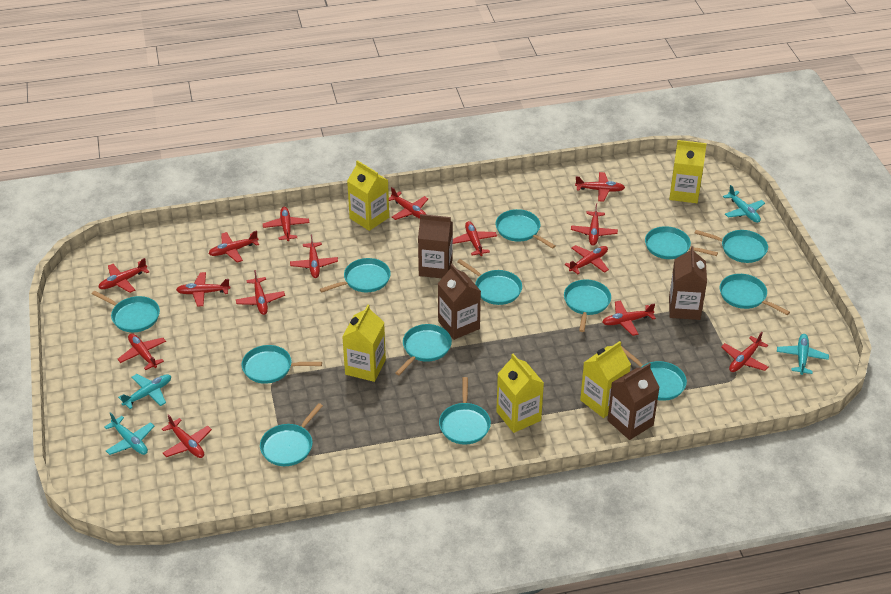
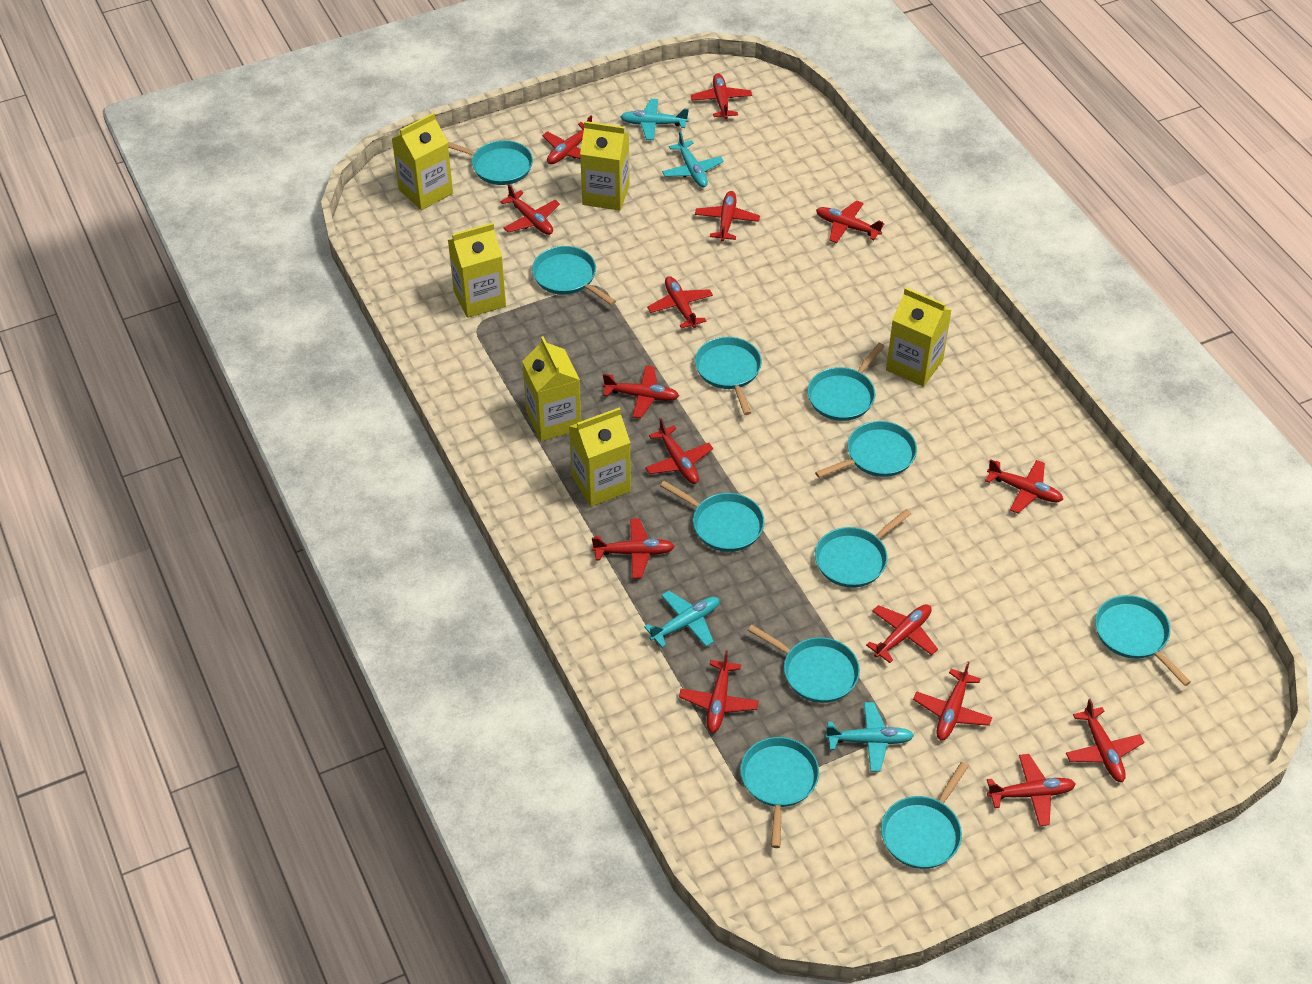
brown carton: [418,214,453,278] [438,264,481,340] [607,363,660,440] [669,246,707,320] = 4 -> none = 0
turquoise pan: [92,291,160,332] [242,345,322,384] [260,403,323,466] [320,258,391,292] [396,324,452,375] [439,377,491,445] [457,259,522,305] [496,209,556,249] [564,279,611,332] [621,346,687,401] [645,226,718,259] [695,230,768,263] [720,274,790,315] = 13 -> [448,140,533,185] [532,246,616,305] [660,481,764,552] [695,337,762,415] [740,737,819,848] [748,625,860,703] [807,343,884,421] [815,421,917,478] [815,509,911,588] [881,762,969,869] [1095,595,1191,686] = 11
yellow carton: [342,305,386,382] [347,160,389,231] [496,354,544,433] [580,341,631,418] [669,140,707,203] = 5 -> [392,113,453,210] [448,223,506,318] [522,336,581,441] [569,407,631,507] [580,121,630,211] [886,287,952,387] = 6

